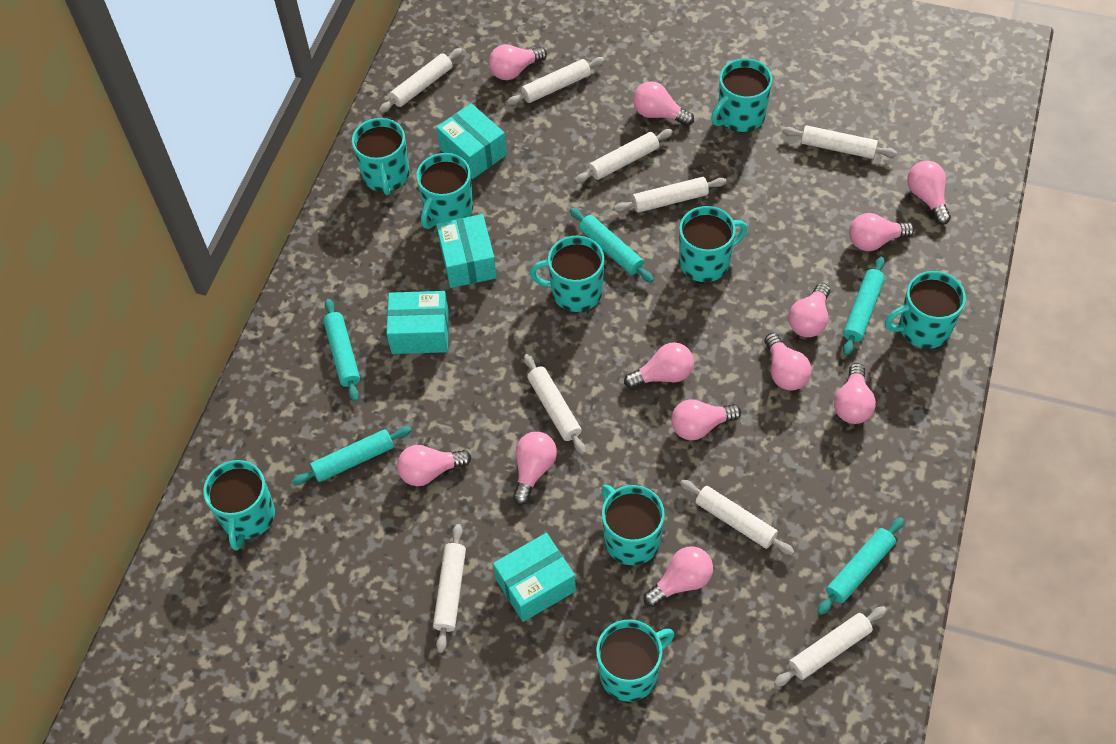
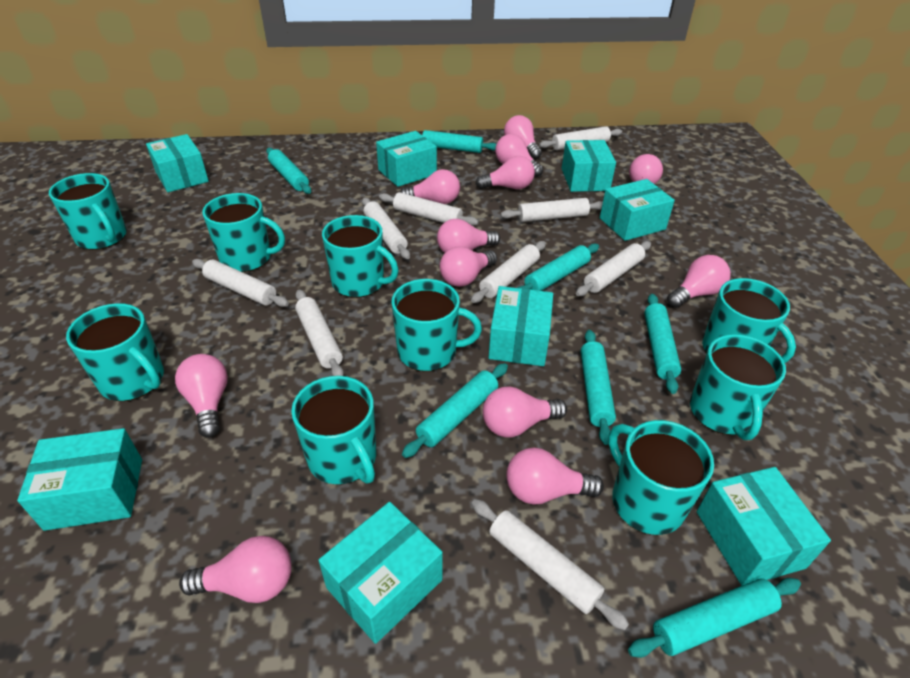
turquoise box: [386,291,449,354] [436,103,507,179] [436,214,497,288] [493,533,576,622] = 4 -> [17,428,142,531] [146,134,209,192] [318,502,443,644] [376,131,437,187] [488,286,553,366] [562,140,616,192] [600,179,675,241] [697,467,831,586] = 8
turquoise rolling pin: [292,426,412,485] [323,299,360,402] [570,208,654,283] [817,517,904,615] [843,257,885,356] = 5 -> [266,148,311,194] [402,363,508,458] [422,130,496,153] [517,244,599,291] [581,330,616,445] [628,578,801,658] [644,294,681,394] = 7

